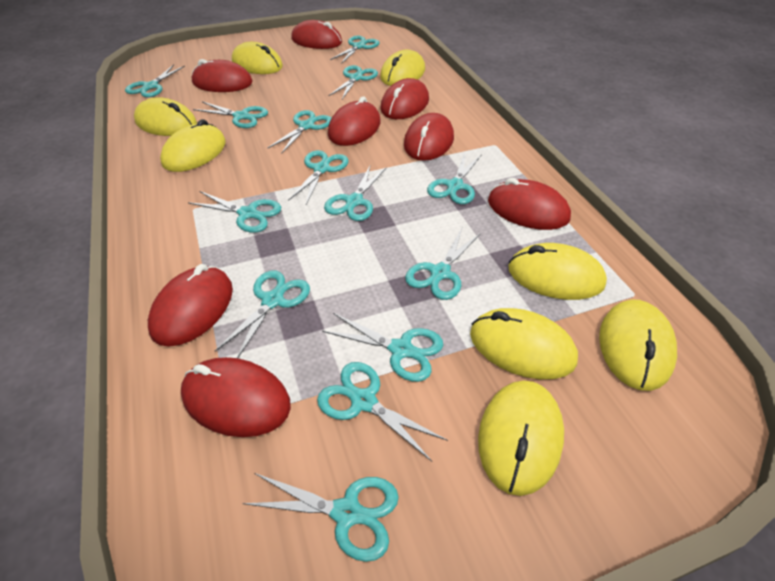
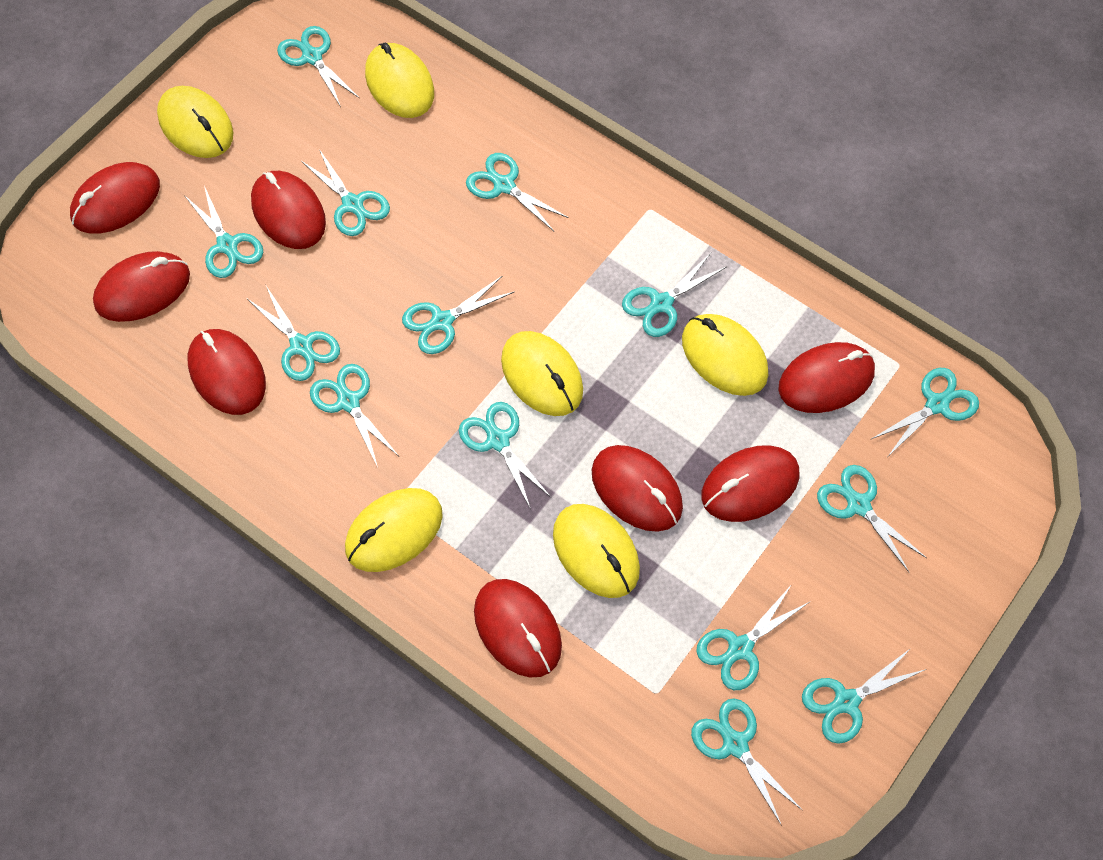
yellow mouse: [134,97,197,136] [160,119,225,172] [232,42,283,74] [380,50,425,86] [470,308,578,379] [478,381,564,496] [508,243,607,300] [599,299,677,391] = 8 -> [157,86,233,158] [345,488,443,572] [365,43,434,118] [501,331,583,416] [553,504,640,598] [682,314,769,396] = 6

